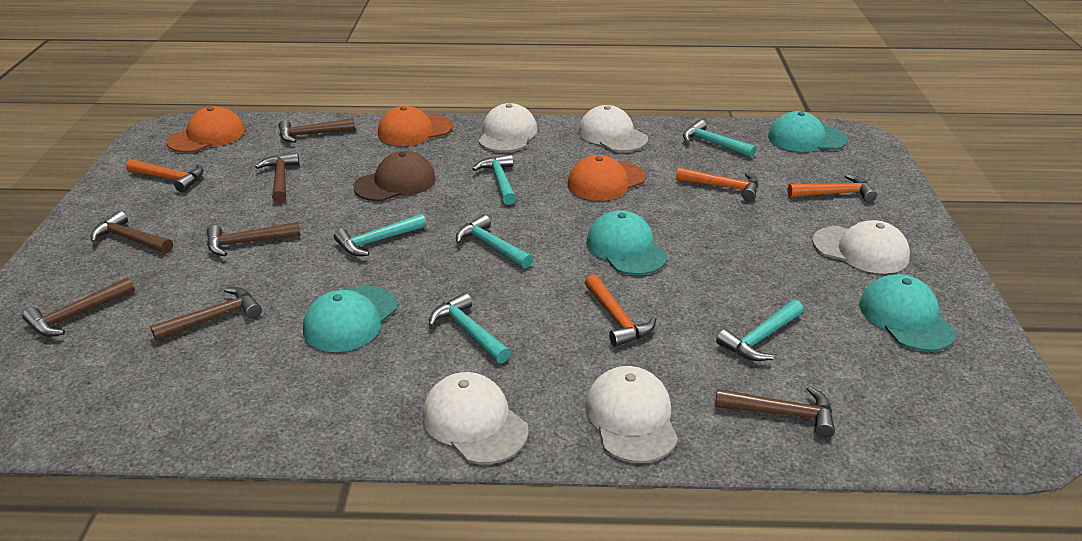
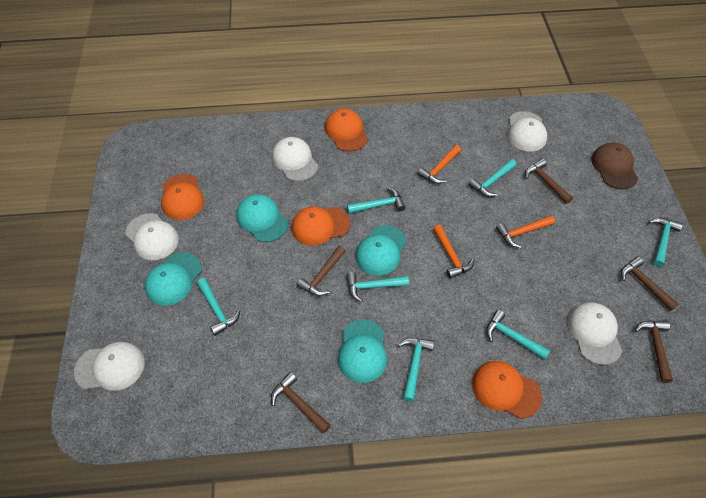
brown hammer: [22,277,135,337] [91,211,173,253] [150,287,262,341] [207,222,300,256] [255,152,299,203] [279,118,355,143] [715,386,835,438] = 7 -> [271,372,331,433] [297,246,346,296] [525,159,573,204] [621,257,679,311] [635,320,673,383] = 5
orange cap: [167,106,245,153] [378,106,453,146] [568,155,646,201] = 3 -> [161,174,204,220] [292,206,350,246] [325,108,368,152] [472,361,542,419] = 4
orange hammer: [126,159,204,192] [585,274,656,347] [676,167,758,201] [787,174,877,202] = 4 -> [417,145,461,184] [433,225,475,279] [496,215,555,248] = 3
turquoise hammer: [334,214,427,256] [429,293,511,364] [456,215,533,269] [473,154,516,205] [683,120,756,158] [716,300,804,361] = 6 -> [197,278,240,336] [346,272,409,302] [347,187,406,214] [398,338,434,402] [469,159,516,197] [486,310,550,359] [649,218,683,267] = 7

